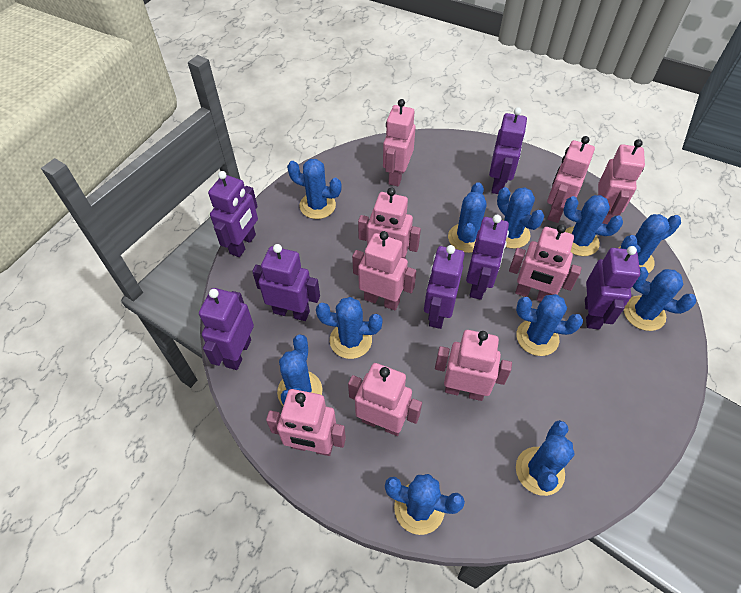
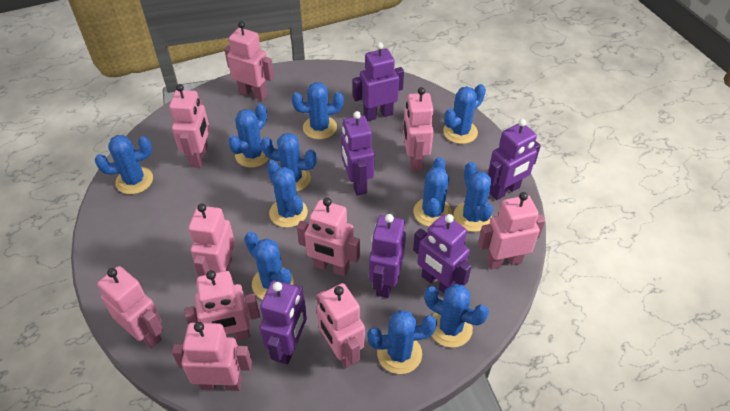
pink robot: [266,389,346,456] [348,363,422,436] [352,231,416,310] [358,188,421,259] [383,99,416,186] [435,330,512,401] [509,224,582,302] [547,136,595,223] [598,139,645,224] = 9 -> [97,266,163,349] [169,84,210,168] [172,322,252,391] [184,270,260,340] [188,203,235,277] [224,21,274,100] [297,198,360,277] [316,283,365,368] [403,87,434,171] [478,192,545,269] = 10
purple robot: [199,288,254,370] [208,171,258,257] [252,244,320,321] [424,245,465,329] [466,215,509,300] [489,107,527,194] [585,246,640,330] = 7 -> [260,280,307,365] [341,111,374,195] [353,42,404,121] [369,214,406,298] [413,214,472,293] [488,119,541,200] = 6

